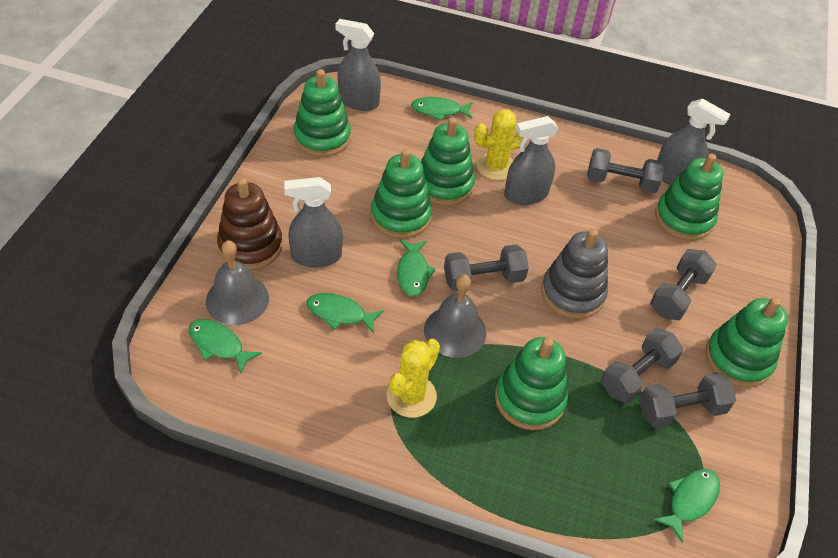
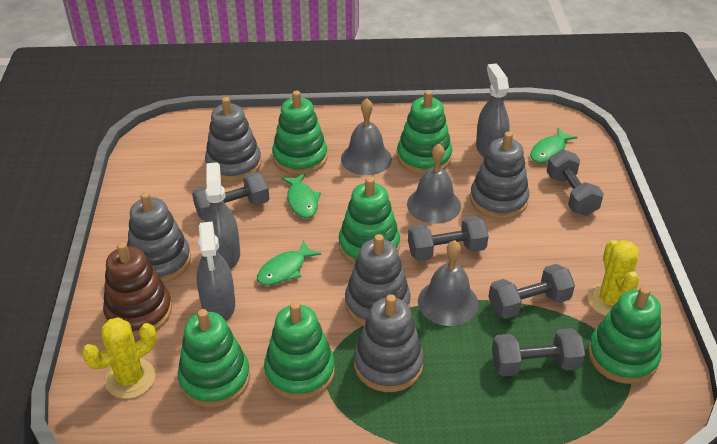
green fish: [189,319,262,373] [306,293,384,333] [397,239,436,296] [411,97,472,121] [654,469,720,542] = 5 -> [257,240,322,285] [281,173,321,218] [530,128,578,163] = 3
grey bell: [206,240,269,325] [424,274,486,358] = 2 -> [341,98,392,175] [407,144,461,224] [418,240,478,326] = 3
grey spray bottle: [284,177,343,268] [336,19,381,111] [504,116,559,205] [657,98,731,186] = 4 -> [197,221,235,321] [205,162,240,269] [476,63,510,157] = 3
grey stacking toy: [541,229,608,319] = 1 -> [127,192,191,283] [205,97,261,182] [345,234,411,326] [354,294,424,392] [470,132,529,219] = 5

